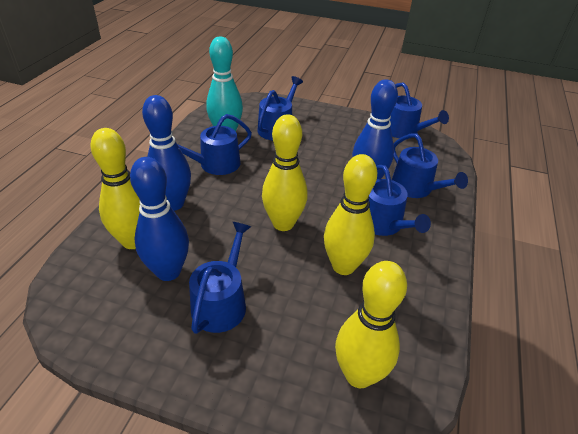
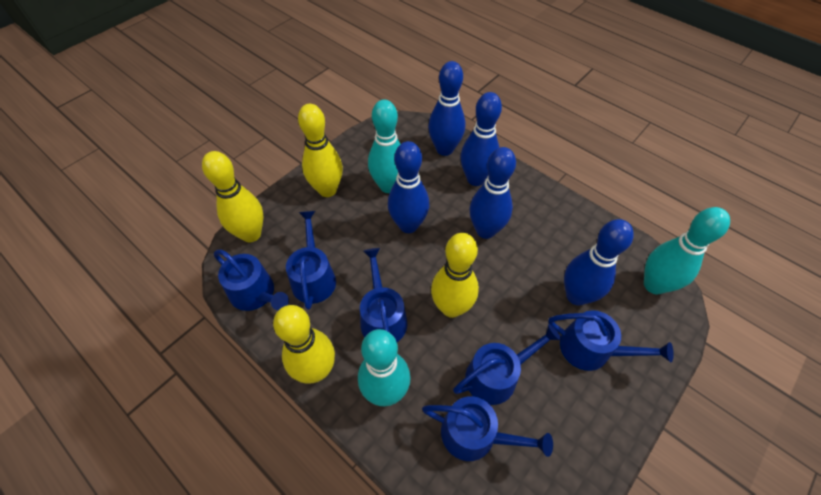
blue bowling pin: [130,157,189,281] [142,95,191,211] [352,79,398,179] = 3 -> [388,141,429,233] [428,61,465,156] [461,92,502,186] [470,147,516,239] [564,219,634,306] = 5
turquoise bowling pin: [206,36,243,131] = 1 -> [358,329,410,406] [368,99,400,193] [644,207,730,294] = 3

